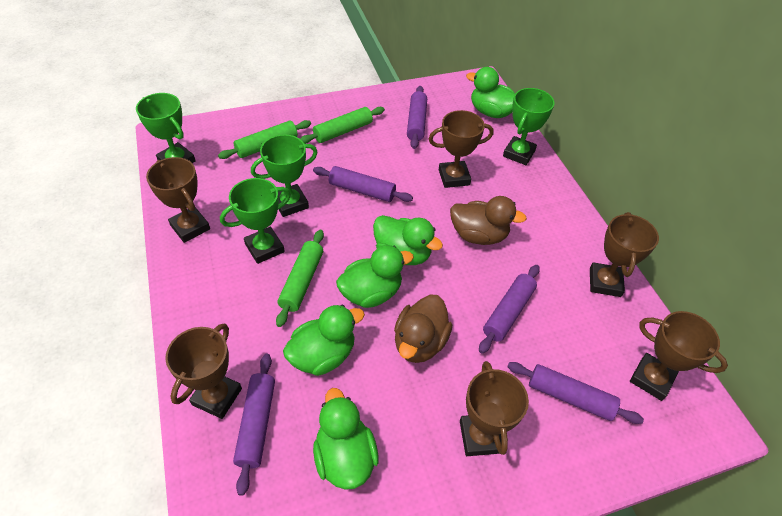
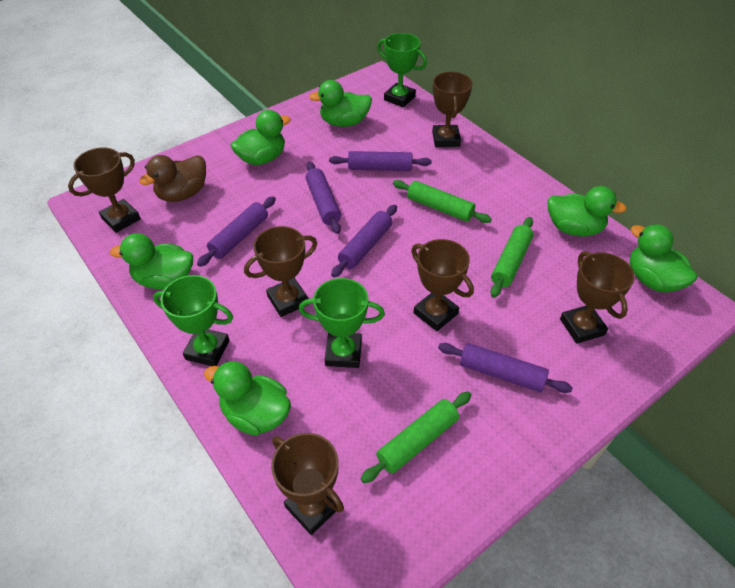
brown duck: [394,295,452,363] [450,196,527,245] = 2 -> [139,155,206,202] = 1
green duck: [283,305,365,376] [313,388,379,490] [336,245,414,308] [373,215,443,265] [466,67,515,118] = 5 -> [110,233,193,290] [204,361,291,436] [231,110,291,165] [309,80,372,127] [548,186,627,237] [630,224,697,293] = 6
green trophy: [136,93,196,163] [220,178,291,264] [251,134,318,217] [503,88,554,165] = 4 -> [153,275,233,366] [299,278,385,368] [377,33,427,107] = 3

